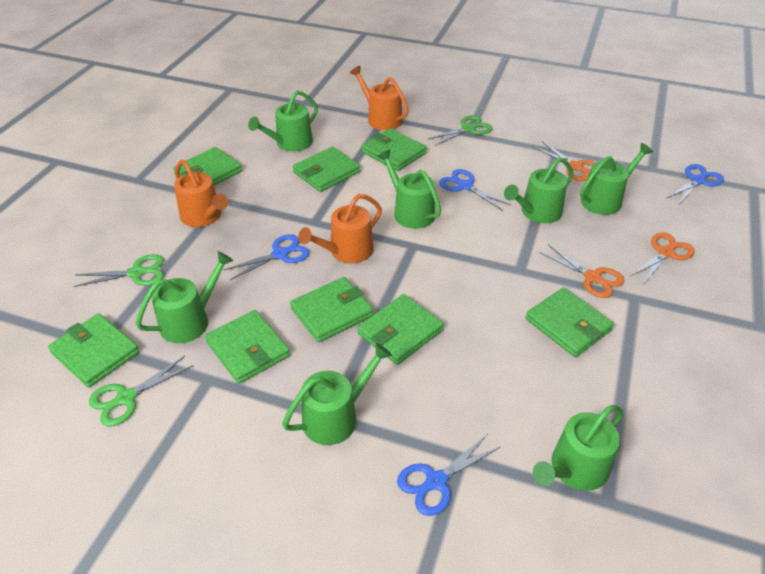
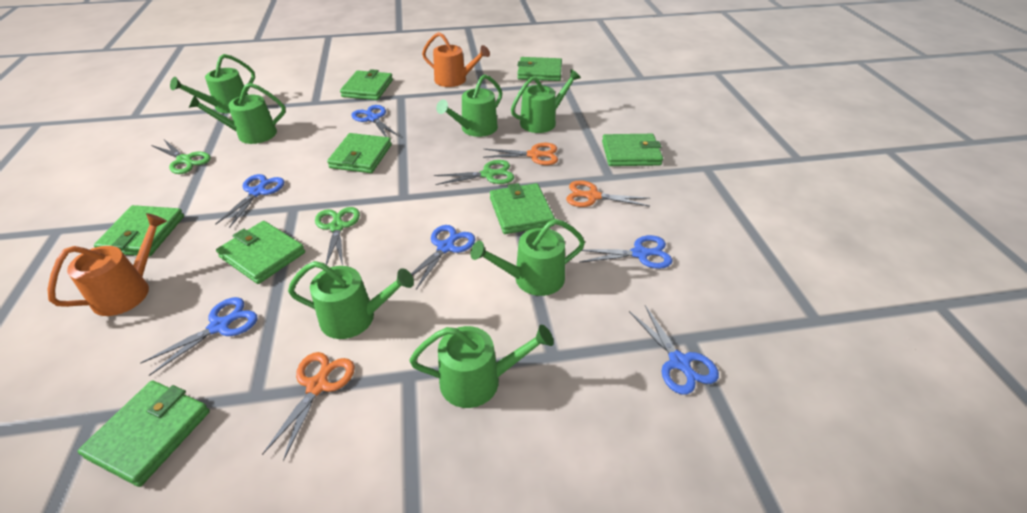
blue scissors: [224,234,309,280] [397,434,500,516] [439,169,511,210] [667,164,724,204] = 4 -> [140,297,258,376] [215,174,284,228] [351,105,400,137] [411,225,475,289] [579,235,673,269] [629,305,719,395] = 6
orange watering can: [174,160,228,227] [298,194,382,263] [350,66,409,130] = 3 -> [47,213,167,316] [422,32,490,87] = 2

